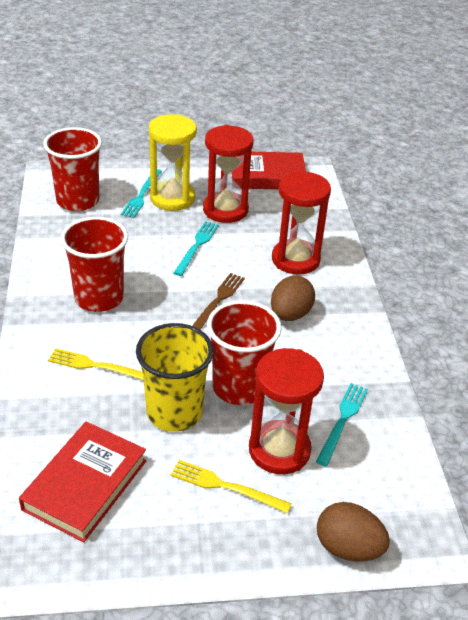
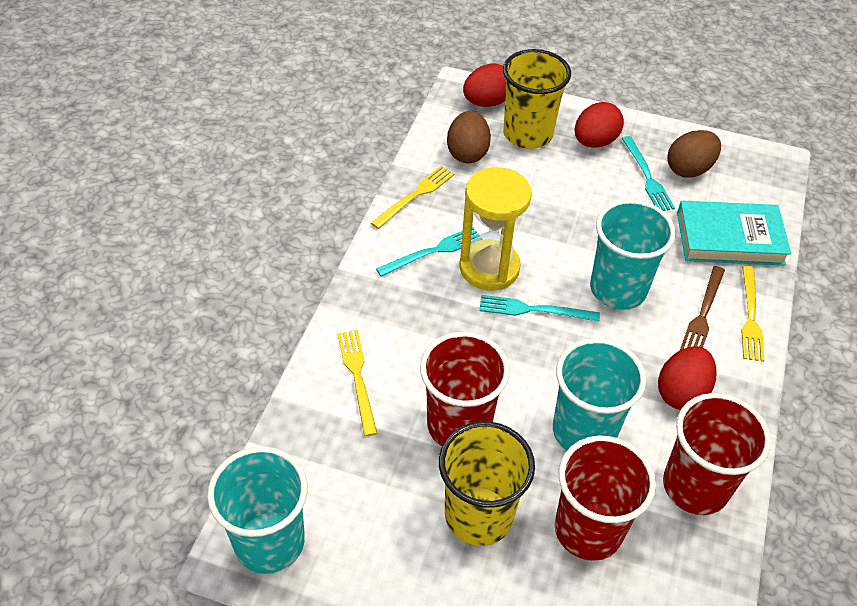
red book: [19,422,146,542] [232,152,306,189] = 2 -> none = 0
red egg: none = 0 -> [463,64,506,107] [575,102,624,148] [658,346,717,410] = 3
red hourglass: [203,125,254,223] [249,348,324,474] [272,171,331,275] = 3 -> none = 0
turquoise book: none = 0 -> [677,201,791,266] = 1
turquoise cup: none = 0 -> [207,447,307,574] [553,338,646,450] [590,199,676,310] = 3
yellow cup: [136,323,214,432] = 1 -> [439,421,535,546] [503,49,571,149] = 2
yellow fork: [48,348,144,380] [171,460,292,513] = 2 -> [337,330,378,436] [371,166,454,229] [741,266,765,362] = 3

